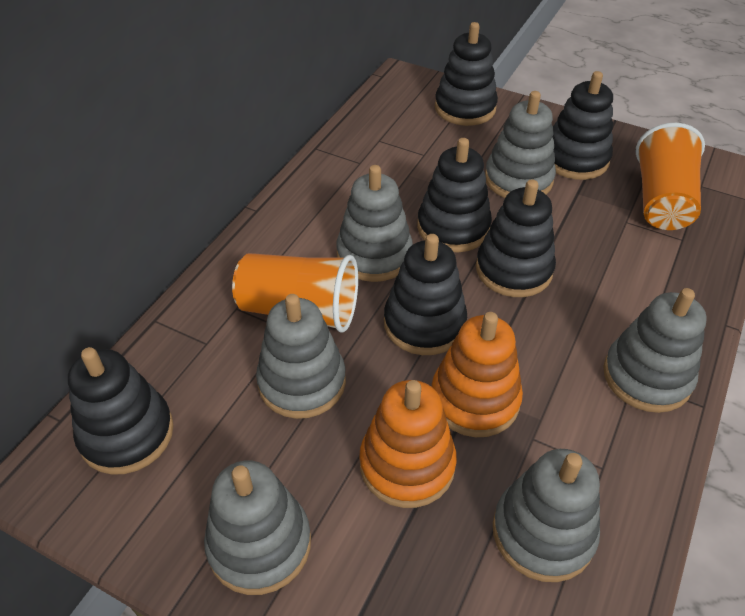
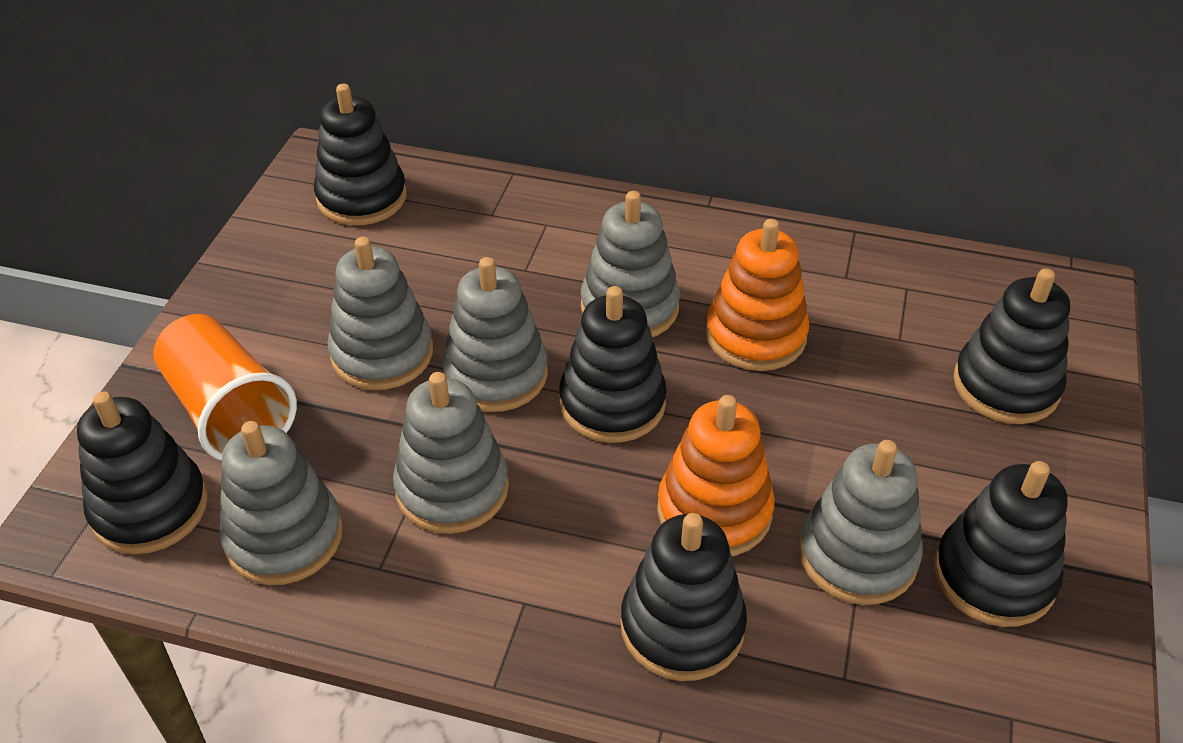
orange cup: [232,253,358,333] [636,123,705,230] = 2 -> [153,314,297,461] = 1

